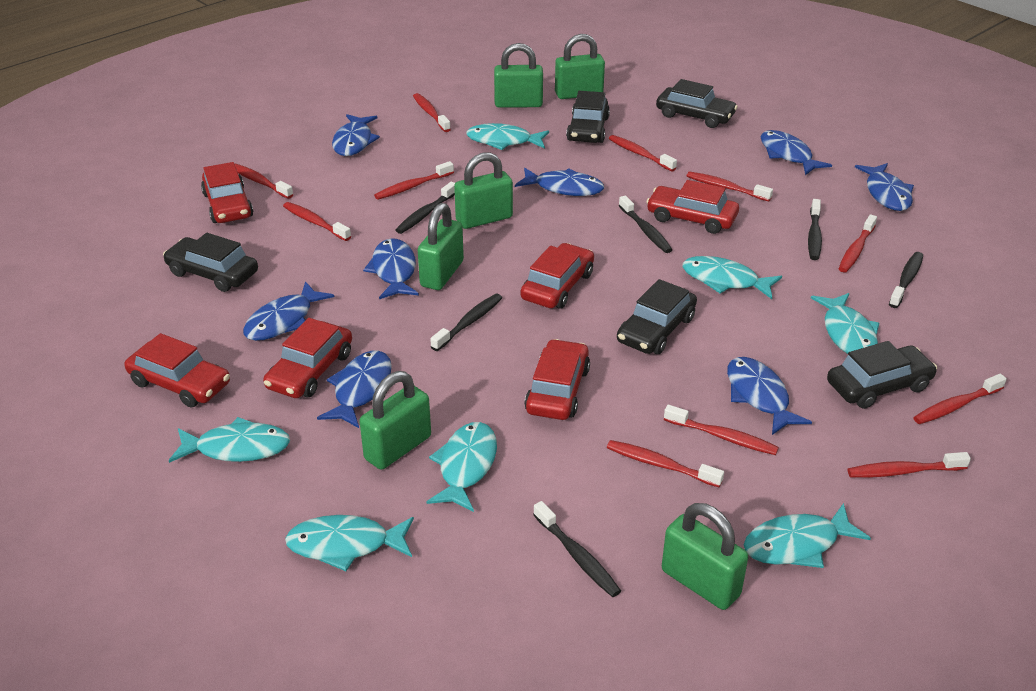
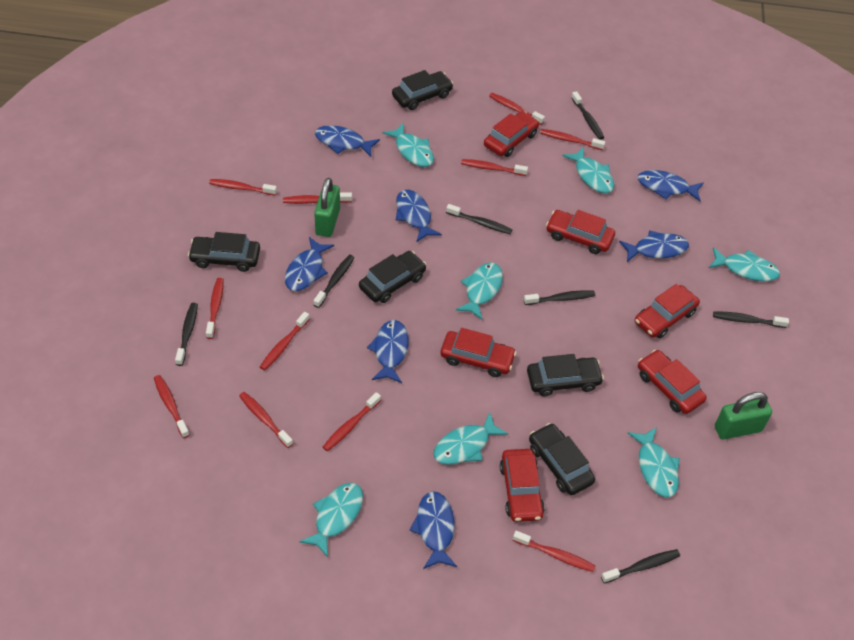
black toothbrush: [396,182,455,234] [430,294,502,351] [533,501,621,597] [619,196,672,253] [808,199,822,260] [889,252,923,308] = 6 -> [175,303,198,366] [314,255,354,308] [446,204,512,234] [524,290,595,305] [571,91,604,140] [601,549,680,583] [713,312,789,328] = 7
blue fish: [243,281,335,341] [317,351,392,428] [332,114,380,156] [363,238,419,299] [515,168,604,196] [727,357,812,435] [761,130,832,175] [855,163,914,211] = 8 -> [285,237,334,291] [315,125,380,157] [367,320,409,383] [396,190,442,243] [409,491,457,569] [619,230,689,262] [637,170,704,201] = 7
green padlock: [359,371,431,470] [418,203,464,290] [454,152,513,229] [494,43,543,108] [555,34,605,99] [662,503,748,610] = 6 -> [314,178,340,237] [715,392,772,439] = 2

